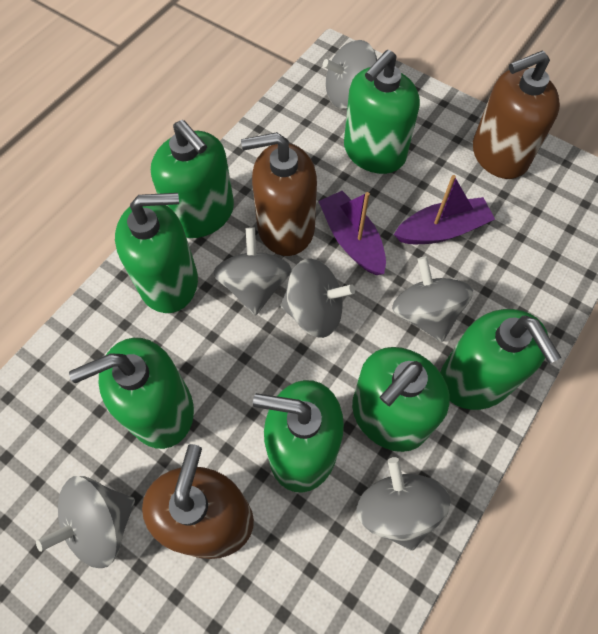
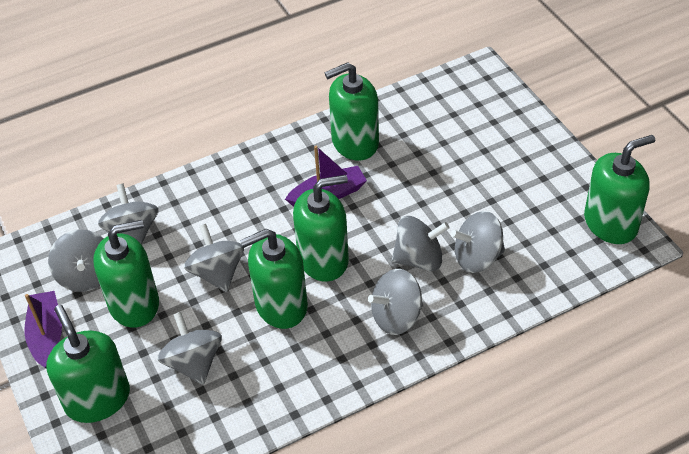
brown soap dispenser: [142,444,254,559] [241,132,317,256] [473,50,560,179] = 3 -> none = 0
green soap dispenser: [69,338,194,449] [115,193,198,313] [151,120,234,238] [253,380,344,493] [344,50,420,174] [352,347,450,452] [440,309,562,410] = 7 -> [46,305,130,423] [93,220,159,328] [240,229,308,329] [293,175,349,282] [325,62,379,160] [584,135,655,244] = 6
grey spinning top: [36,476,135,568] [213,227,292,315] [280,258,355,338] [323,40,377,109] [356,457,451,551] [392,256,473,342] = 6 -> [48,229,104,292] [98,183,159,244] [157,312,222,385] [184,224,244,292] [368,269,423,335] [392,216,450,271] [451,211,505,273] = 7

